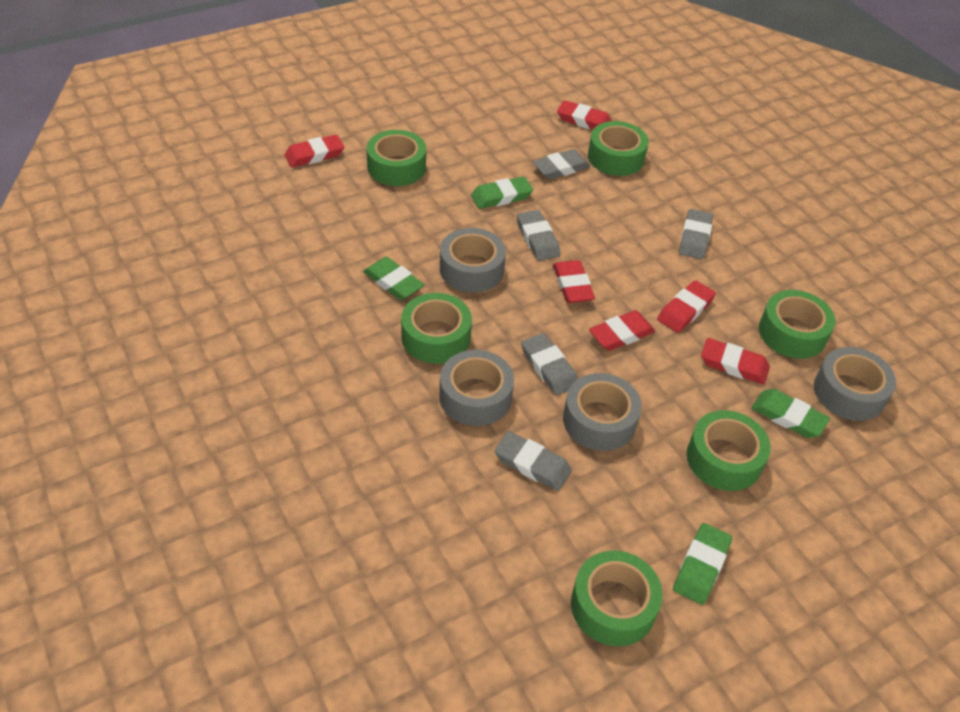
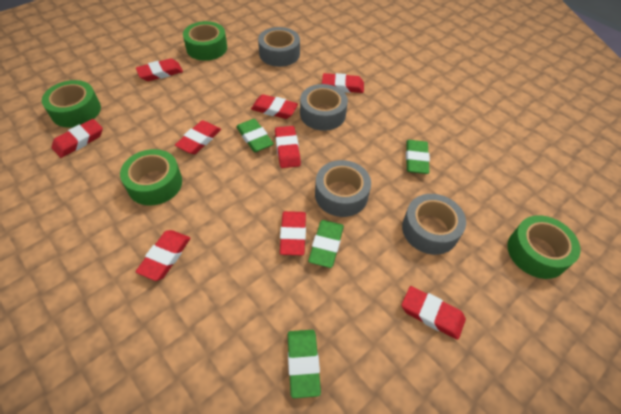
green tape: [367,130,426,186] [401,293,472,364] [571,551,663,646] [588,121,649,176] [687,410,771,491] [759,290,835,359] = 6 -> [42,80,101,128] [120,149,182,206] [183,21,227,61] [507,215,580,279] = 4
grey eraser: [494,431,572,491] [517,210,560,261] [521,333,578,395] [533,149,590,180] [679,209,713,259] = 5 -> none = 0
red eraser: [284,135,344,168] [553,260,595,303] [557,100,612,130] [589,310,655,351] [657,280,716,333] [701,338,770,385] = 6 -> [52,119,103,158] [136,58,183,81] [136,230,190,281] [175,120,221,154] [251,94,298,119] [275,126,301,168] [280,211,306,255] [322,73,364,93] [401,286,466,340] = 9

